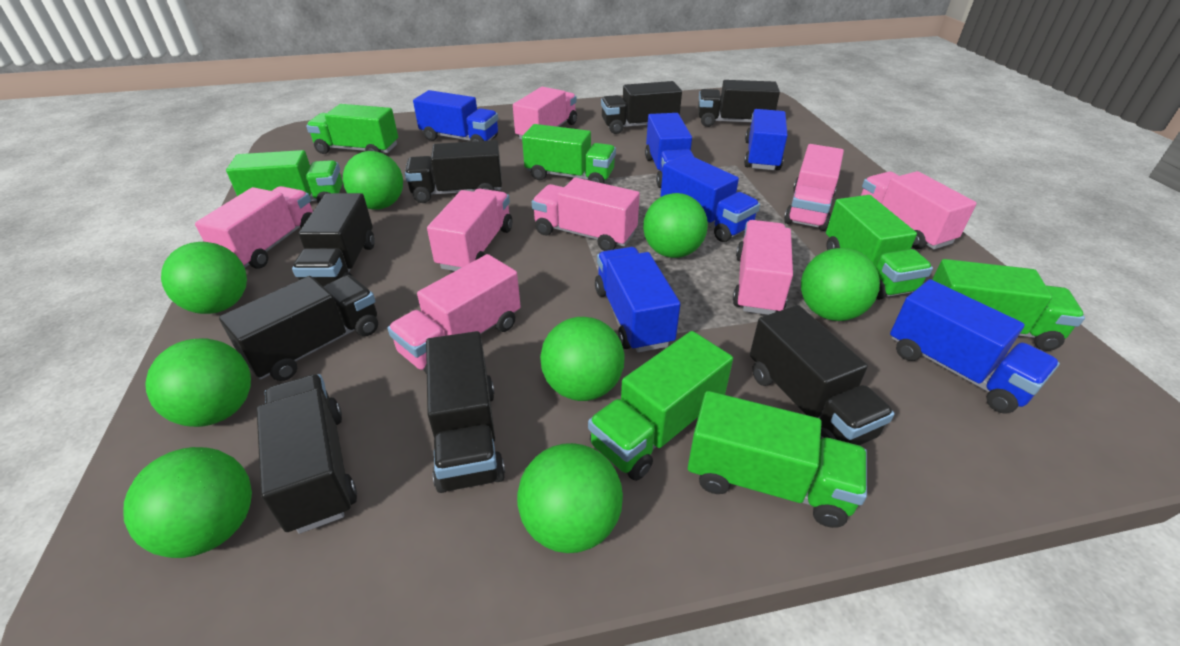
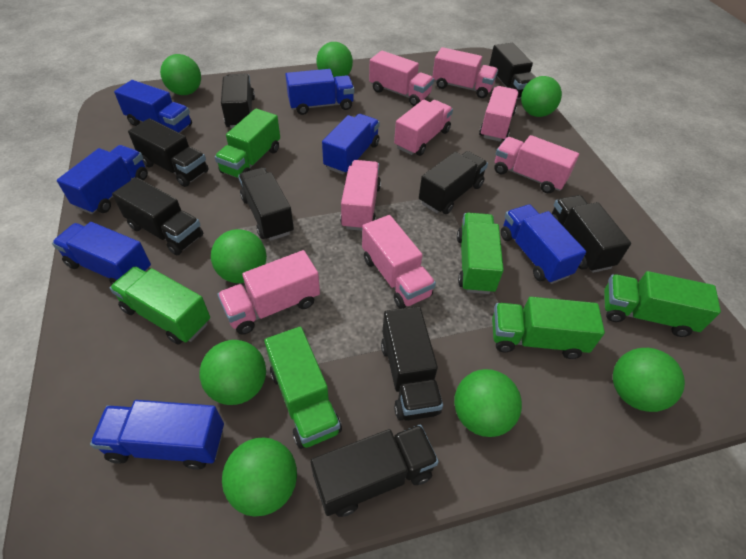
black truck: [219,275,378,381] [257,374,357,534] [292,193,375,286] [405,140,502,203] [426,331,505,493] [601,81,682,134] [698,80,780,127] [750,305,895,446] = 8 -> [112,177,203,255] [128,118,209,187] [221,74,255,129] [238,167,294,241] [310,424,439,517] [381,306,443,421] [419,151,488,214] [489,43,536,99] [552,195,631,273] = 9
blue truck: [413,90,498,142] [595,247,681,353] [645,113,694,188] [661,154,760,242] [744,109,788,170] [890,279,1060,414] = 6 -> [52,222,151,284] [57,145,148,214] [90,400,224,470] [114,80,192,133] [285,69,354,115] [322,114,380,175] [501,205,586,284] = 7
green truck: [226,150,342,203] [306,104,398,154] [522,124,616,184] [588,331,733,481] [688,391,867,528] [826,195,933,300] [932,259,1085,351] = 7 -> [110,266,210,345] [215,108,280,179] [264,327,342,449] [457,213,504,294] [492,297,605,359] [604,271,721,337] = 6

